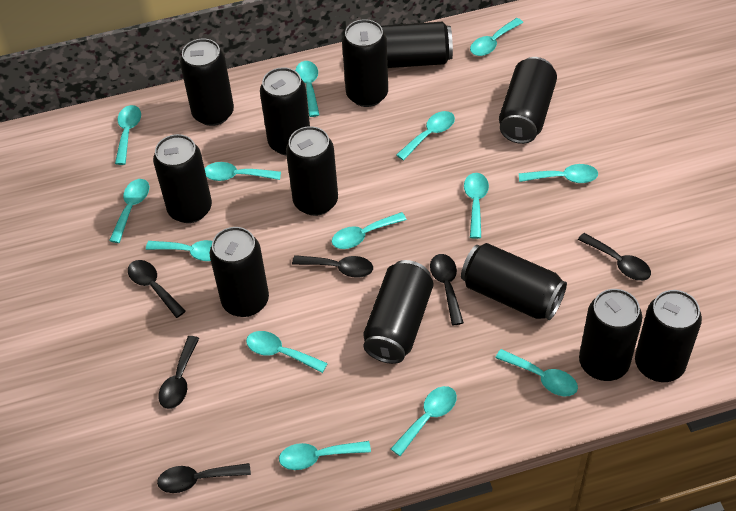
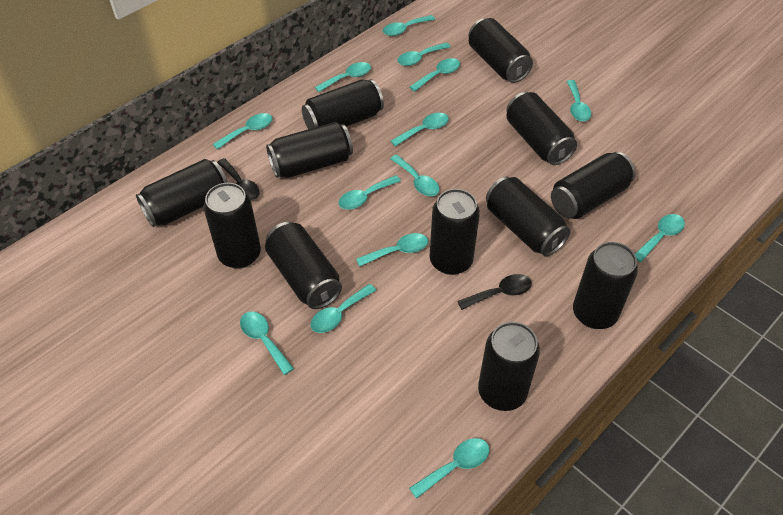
black spoon: [128,260,186,318] [157,463,251,493] [158,336,199,409] [292,255,373,278] [430,254,464,325] [578,233,651,281] = 6 -> [217,158,260,200] [457,274,532,310] = 2

